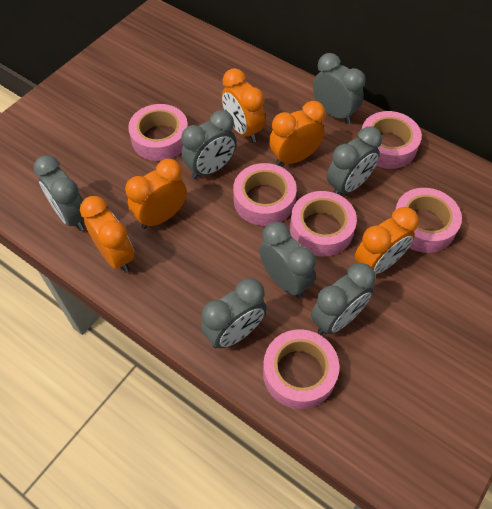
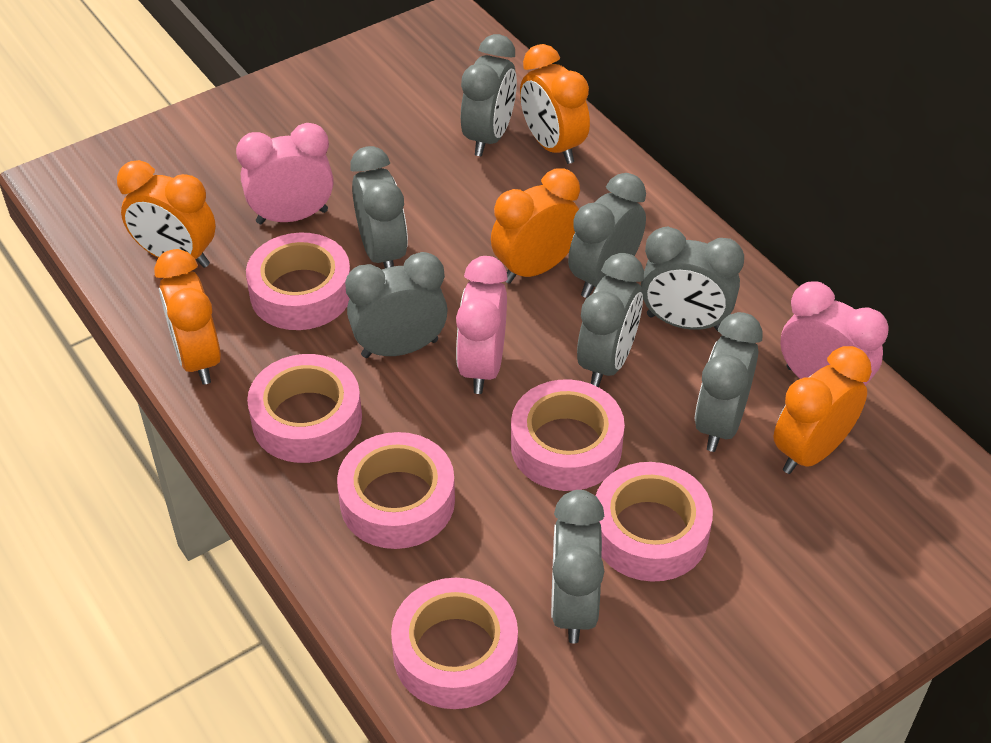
grey clock: [33,155,85,231] [181,110,237,179] [201,278,266,349] [259,222,316,298] [311,263,376,335] [313,53,365,124] [327,126,382,194] = 7 -> [345,252,448,358] [350,146,408,268] [461,34,517,156] [551,490,604,643] [568,173,646,298] [577,253,644,387] [641,227,744,331] [695,312,763,452] = 8
pink clock: none = 0 -> [236,123,333,224] [456,256,508,394] [780,281,889,386] = 3

